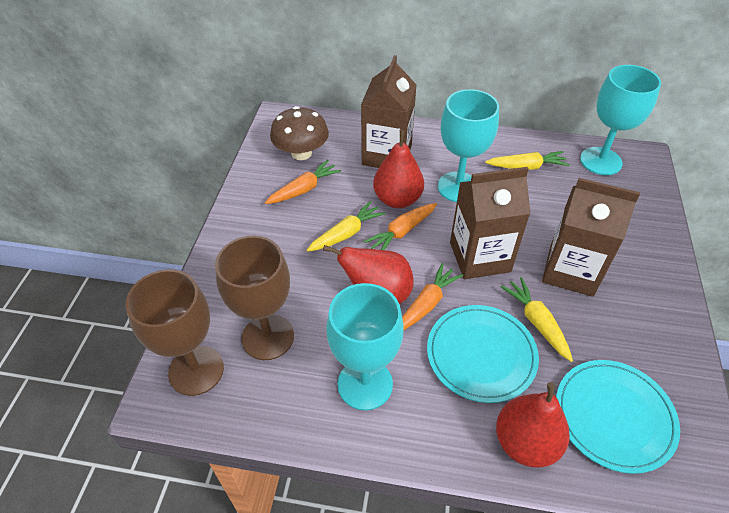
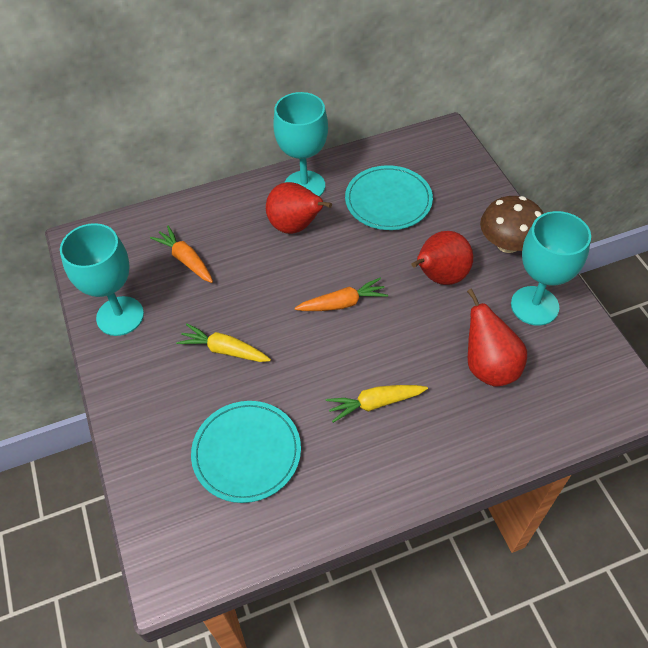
brown carton: [361,55,417,168] [450,167,531,279] [542,178,640,297] = 3 -> none = 0
brown goblet: [125,269,224,396] [215,236,294,360] = 2 -> none = 0
orange carrot: [265,160,341,204] [363,203,437,250] [402,263,463,331] = 3 -> [150,226,213,283] [295,278,388,311] = 2
yellow carrot: [306,201,386,252] [485,151,570,170] [500,277,573,362] = 3 -> [176,324,271,362] [326,385,428,423] = 2

